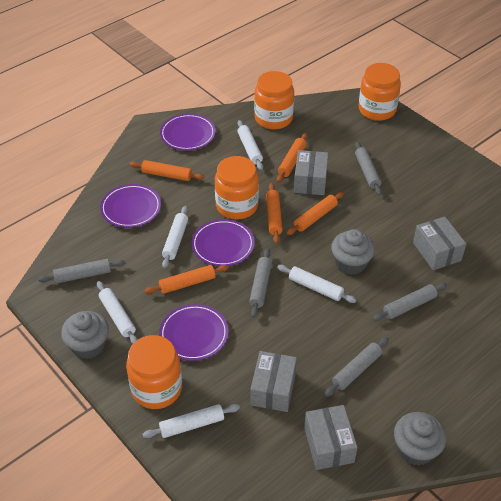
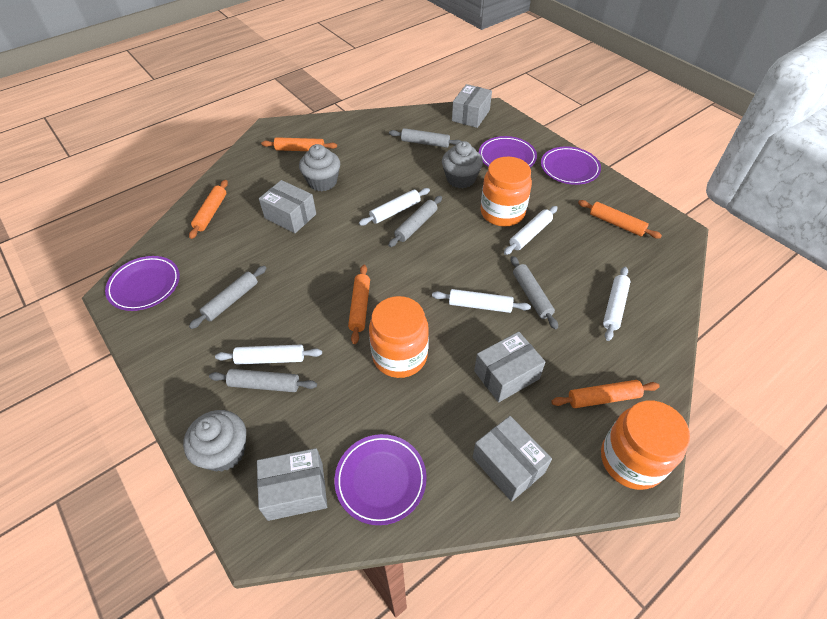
grey box: [250,351,297,412] [294,150,328,195] [304,405,358,470] [413,217,466,270] = 4 -> [257,448,327,521] [259,180,316,233] [452,84,492,128] [473,416,552,502] [474,332,546,402] = 5
orange jar: [126,335,182,409] [215,156,259,220] [254,71,294,130] [359,63,401,121] = 4 -> [369,296,429,378] [480,157,532,226] [601,400,690,490] = 3

